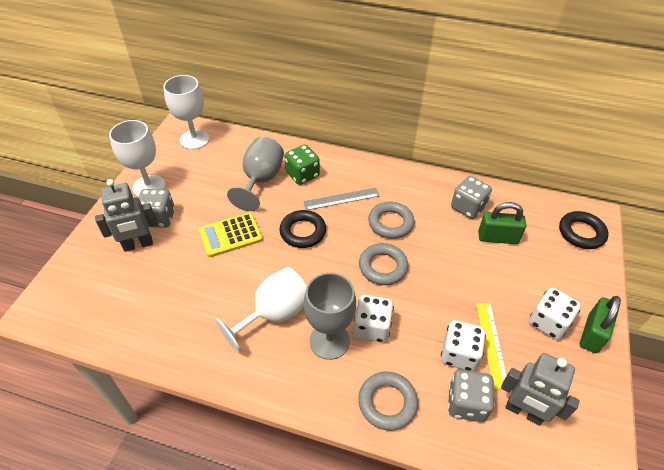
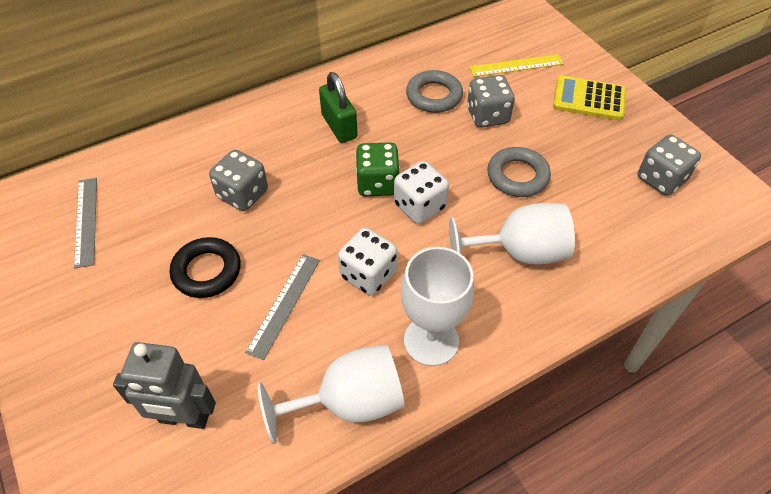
black ring: [279,210,326,248] [559,211,609,249] = 2 -> [170,237,241,298] = 1
green padlock: [478,202,526,244] [580,296,621,353] = 2 -> [319,72,358,143] = 1
grey goblet: [227,137,284,211] [304,272,356,360] = 2 -> none = 0
grey ring: [358,372,418,431] [359,243,408,285] [368,202,414,239] = 3 -> [406,70,463,113] [487,147,551,197] = 2
grey robot: [95,179,157,252] [501,353,580,426] = 2 -> [113,342,216,429] = 1
grey ruler: [303,188,379,210] = 1 -> [74,178,97,269] [245,254,320,360] = 2
white dice: [354,295,394,343] [441,320,486,371] [529,288,581,340] = 3 -> [338,228,397,296] [394,161,449,224] = 2

